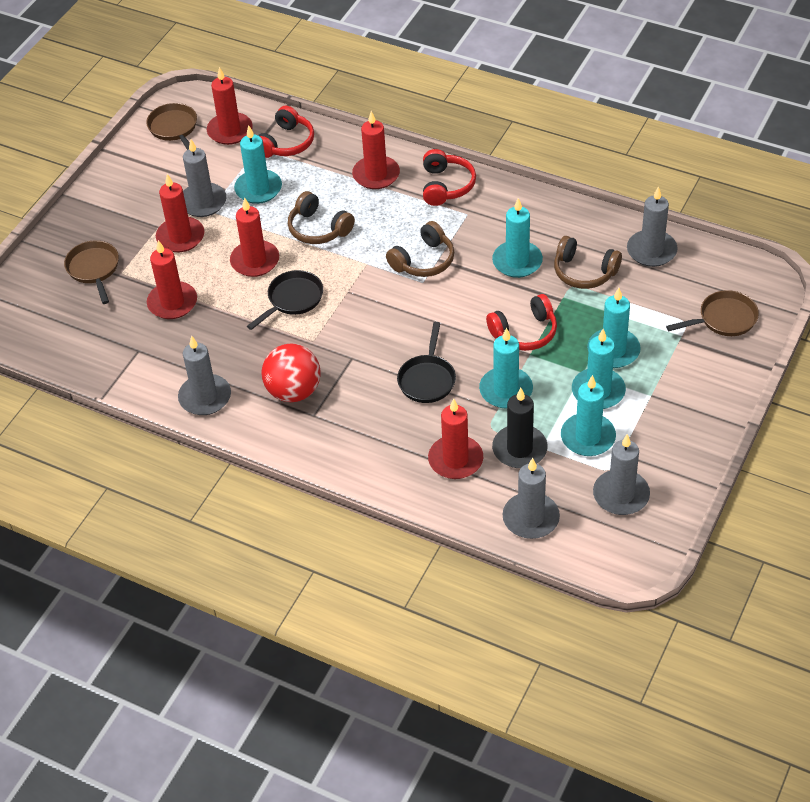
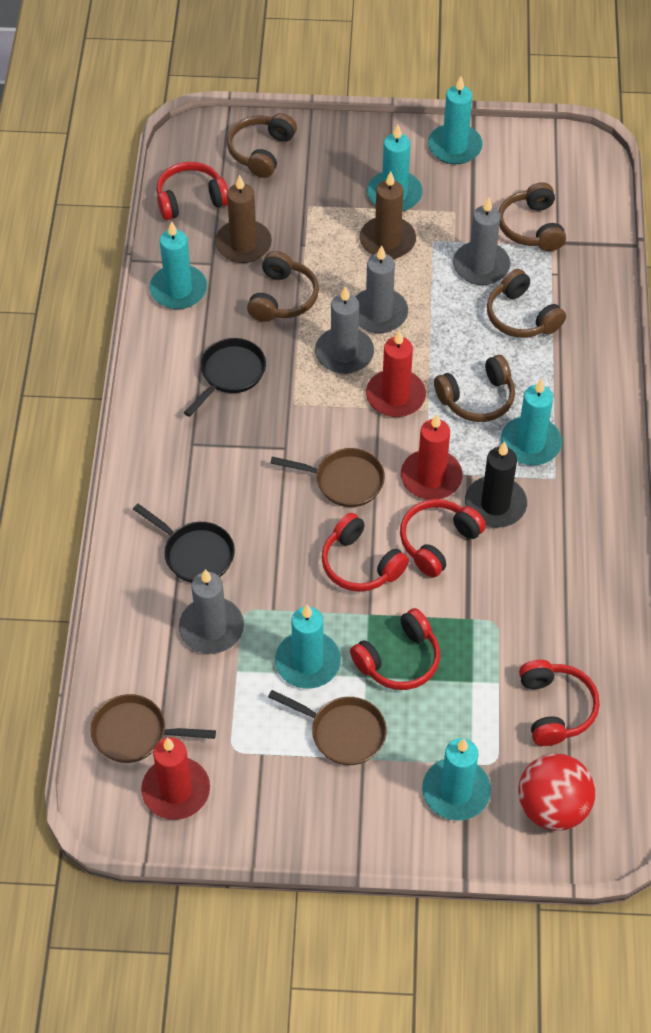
brown candle: none = 0 -> [215,175,272,263] [360,171,416,259] = 2
brown headphones: [288,191,355,244] [386,221,454,277] [554,236,622,289] = 3 -> [227,113,297,178] [247,251,319,322] [434,355,515,422] [487,269,566,338] [499,182,566,251] = 5
grey candle: [178,335,231,415] [183,139,227,217] [503,458,560,539] [593,434,650,515] [627,186,678,267] = 5 -> [179,569,244,654] [315,286,374,374] [356,245,408,333] [453,197,510,285] = 4
red candle: [147,240,197,319] [156,174,204,252] [207,67,253,145] [230,198,279,277] [352,111,400,189] [428,399,483,479] = 6 -> [141,737,210,820] [366,330,426,417] [401,414,463,500] = 3
red headphones: [258,106,314,158] [423,149,476,206] [486,294,557,351] = 3 -> [156,162,228,220] [321,513,409,592] [350,608,440,690] [400,499,486,578] [519,660,600,746] = 5

